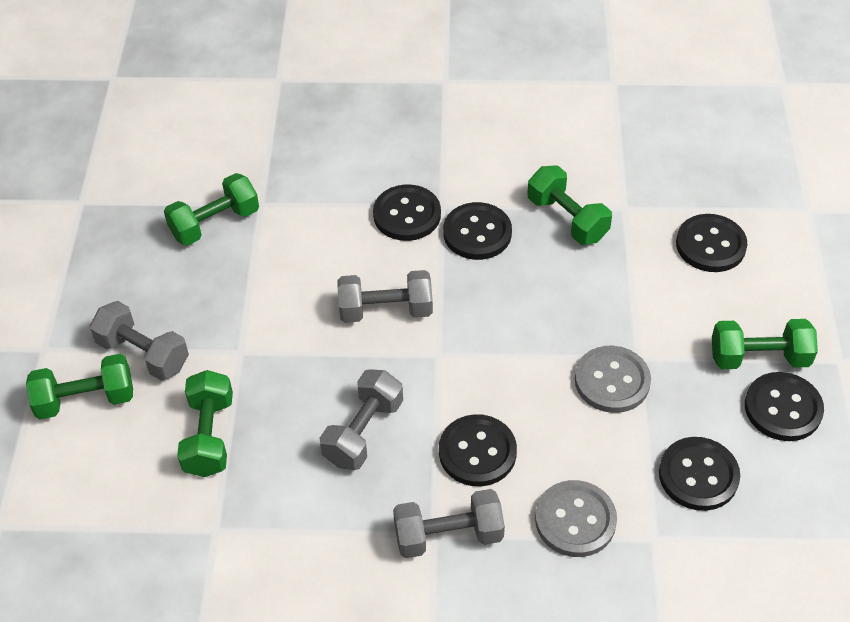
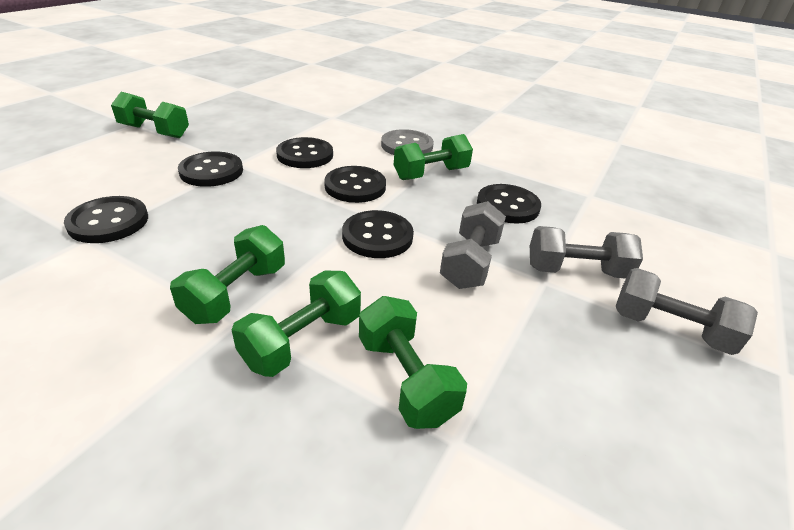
grey button: [535,480,617,557] [575,346,651,413] = 2 -> [381,129,434,155] = 1
grey dumbbell: [90,301,189,381] [320,369,403,470] [338,270,433,323] [393,489,505,558] = 4 -> [440,201,506,289] [530,226,643,279] [616,268,758,355] = 3

